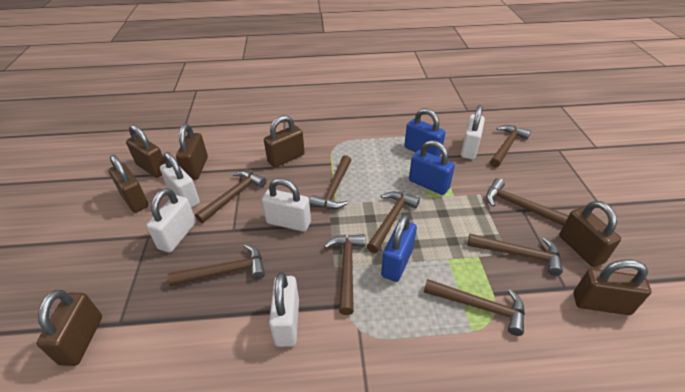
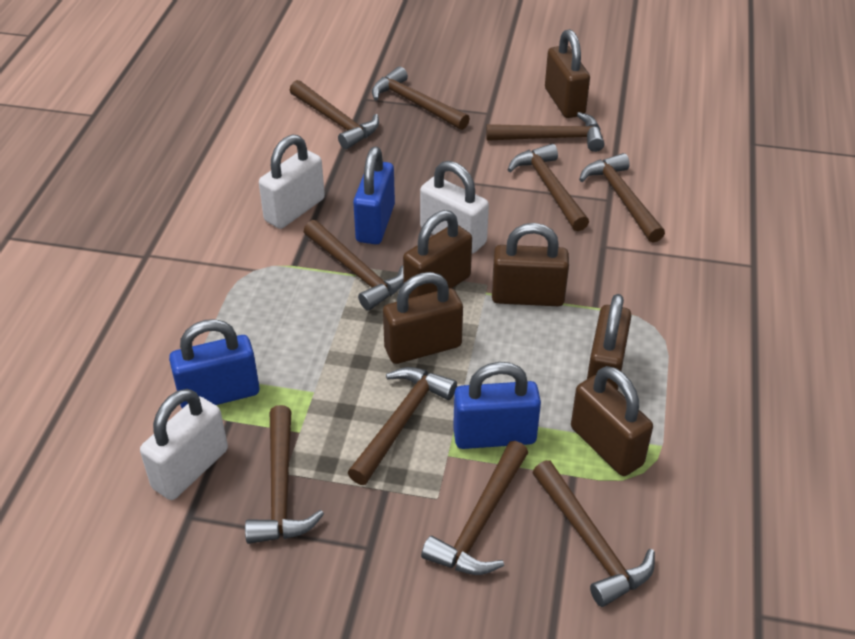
brown hammer: [168,244,265,287] [195,170,266,223] [309,155,351,209] [324,234,365,315] [367,192,420,253] [424,279,525,336] [468,234,563,276] [486,178,569,226] [490,125,531,167] = 9 -> [245,405,324,544] [290,80,379,149] [304,220,404,311] [348,367,457,485] [372,67,470,130] [421,441,528,575] [486,112,605,152] [508,144,589,231] [532,460,655,607] [579,153,665,243] = 10
brown padlock: [36,290,102,366] [108,155,149,213] [126,125,165,178] [176,124,208,180] [264,115,305,168] [559,201,621,267] [573,259,651,315] = 7 -> [383,272,463,364] [403,210,472,299] [492,223,569,306] [545,29,590,118] [571,366,653,476] [587,294,632,390] = 6
white padlock: [146,188,196,252] [160,152,200,208] [262,178,311,232] [269,272,299,347] [461,105,485,159] = 5 -> [140,389,228,500] [259,134,325,229] [420,161,489,254] = 3

